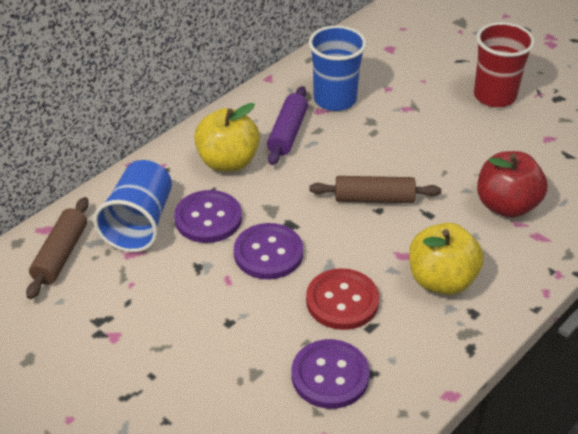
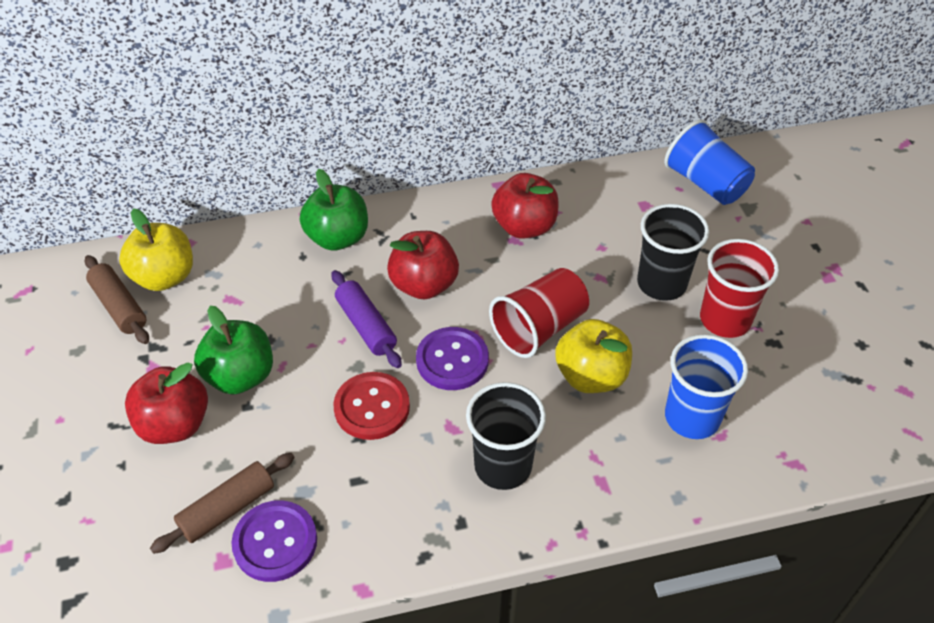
black cup: none = 0 -> [466,382,546,490] [637,204,709,301] = 2
green apple: none = 0 -> [194,306,273,395] [300,169,368,251] = 2
purple button: [174,190,242,243] [234,223,303,279] [292,339,370,409] = 3 -> [231,500,317,582] [416,327,489,390] = 2
red apple: [477,151,548,218] = 1 -> [125,362,208,444] [387,231,459,299] [491,173,559,239] = 3
red cup: [474,22,535,107] = 1 -> [489,268,589,358] [700,239,779,338] = 2

